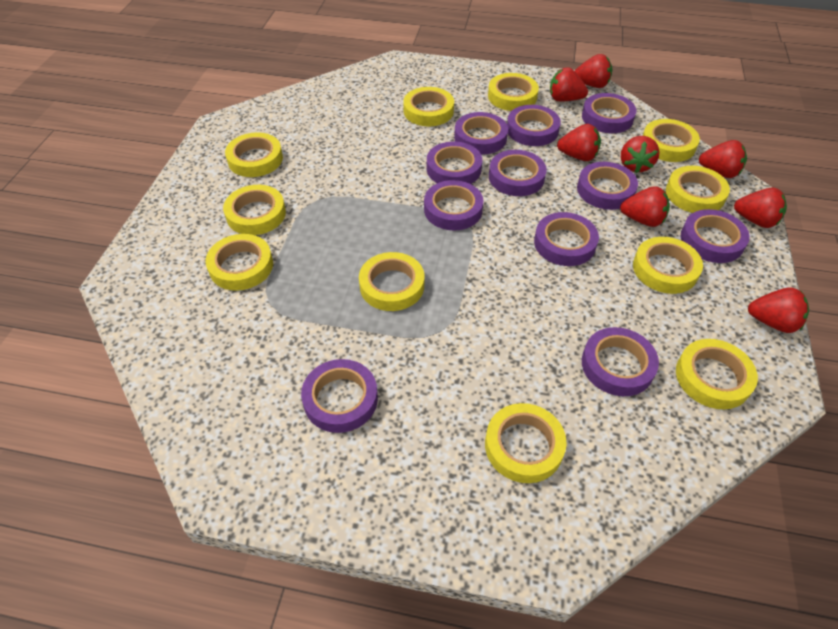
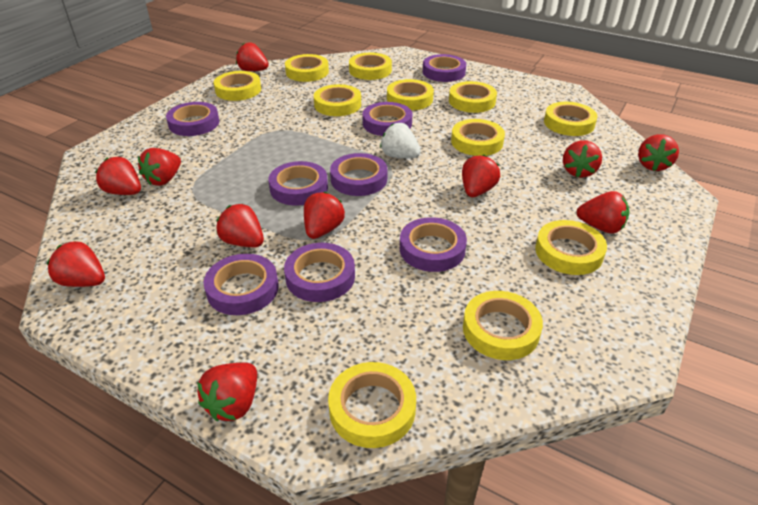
purple tape: [301,359,378,433] [424,180,483,230] [427,142,482,184] [454,112,508,154] [489,150,547,196] [507,105,561,146] [534,212,599,266] [577,162,638,210] [582,93,636,133] [582,327,659,396] [681,209,750,263] = 11 -> [166,102,219,136] [204,254,279,315] [268,161,328,206] [284,243,355,302] [330,153,387,196] [362,102,413,136] [400,217,467,272] [423,54,466,82] = 8
red strawberry: [550,67,588,102] [557,124,601,161] [575,54,612,88] [620,186,670,227] [621,136,660,173] [699,140,747,178] [734,188,787,228] [748,287,809,333] = 8 -> [47,241,105,287] [95,157,141,195] [138,148,181,186] [197,363,257,421] [216,204,264,247] [236,42,269,71] [304,192,345,239] [462,155,500,197] [563,140,602,178] [576,191,629,234] [638,134,679,171] = 11
white strawberry: none = 0 -> [380,123,421,158] = 1

